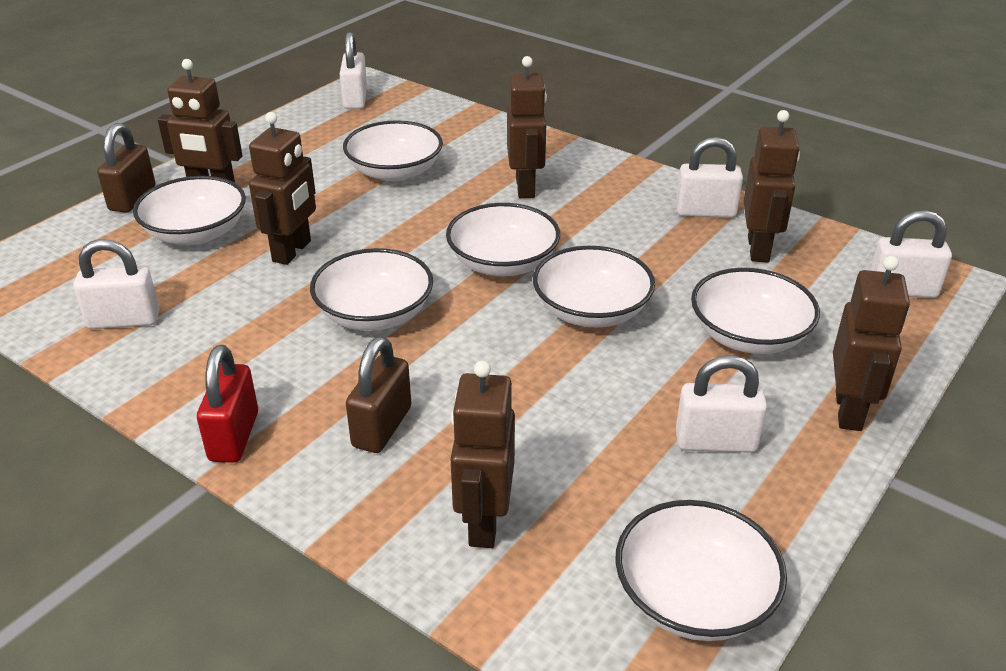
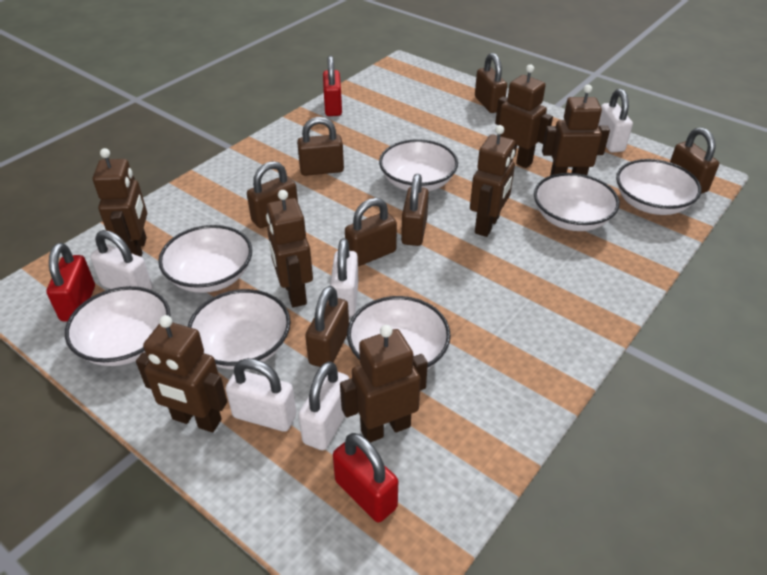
brown padlock: [97,123,156,213] [346,336,411,453] = 2 -> [247,161,298,228] [297,117,344,176] [305,286,349,367] [345,198,397,267] [401,174,429,246] [475,53,507,113] [670,127,719,194] = 7
brown robot: [158,59,242,183] [249,112,316,265] [451,360,515,548] [507,56,547,198] [744,110,800,263] [833,256,910,431] = 6 -> [93,148,147,257] [136,315,227,432] [266,190,313,307] [340,325,428,443] [470,125,515,237] [495,65,553,168] [542,85,610,176] = 7
red padlock: [197,345,258,463] = 1 -> [46,243,95,321] [323,56,342,116] [333,433,398,523] = 3

